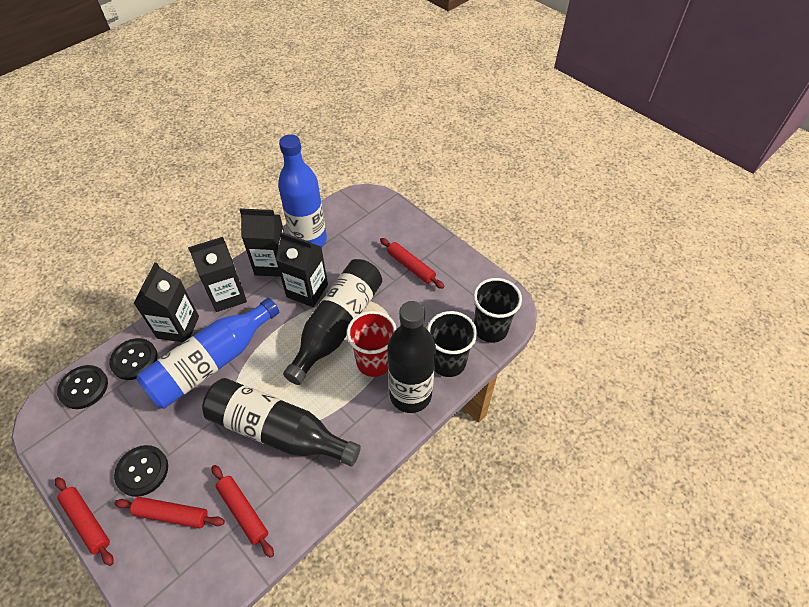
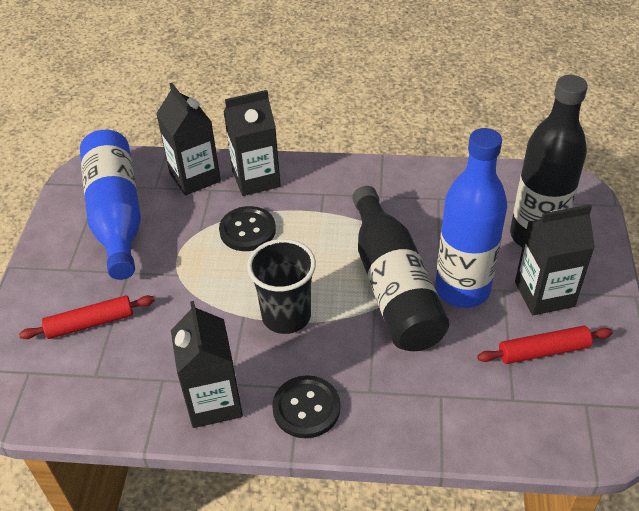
black bottle: [202,378,361,466] [283,259,382,385] [387,301,436,413] = 3 -> [352,186,450,351] [510,75,588,248] = 2
black button: [57,365,108,409] [109,338,158,380] [114,445,168,497] = 3 -> [219,206,276,251] [272,375,340,438] = 2
black cup: [427,311,477,377] [473,278,522,343] = 2 -> [247,239,316,334] = 1
red cup: [347,311,397,377] = 1 -> none = 0
red rolling pin: [55,477,114,566] [114,497,225,528] [212,465,274,558] [380,238,445,289] = 4 -> [19,295,155,339] [477,326,613,364] = 2

